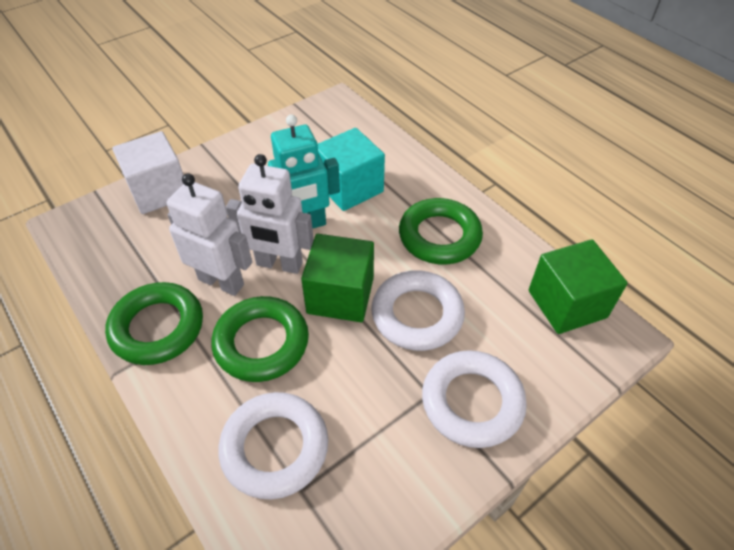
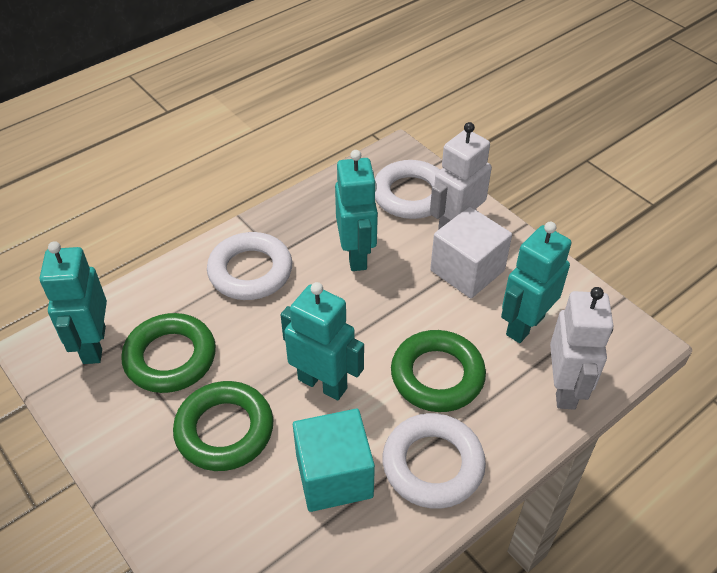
green cube: [301,234,374,322] [529,239,628,334] = 2 -> none = 0
turquoise robot: [268,114,340,229] = 1 -> [40,241,107,364] [281,282,364,400] [335,150,378,271] [501,222,571,343] = 4

